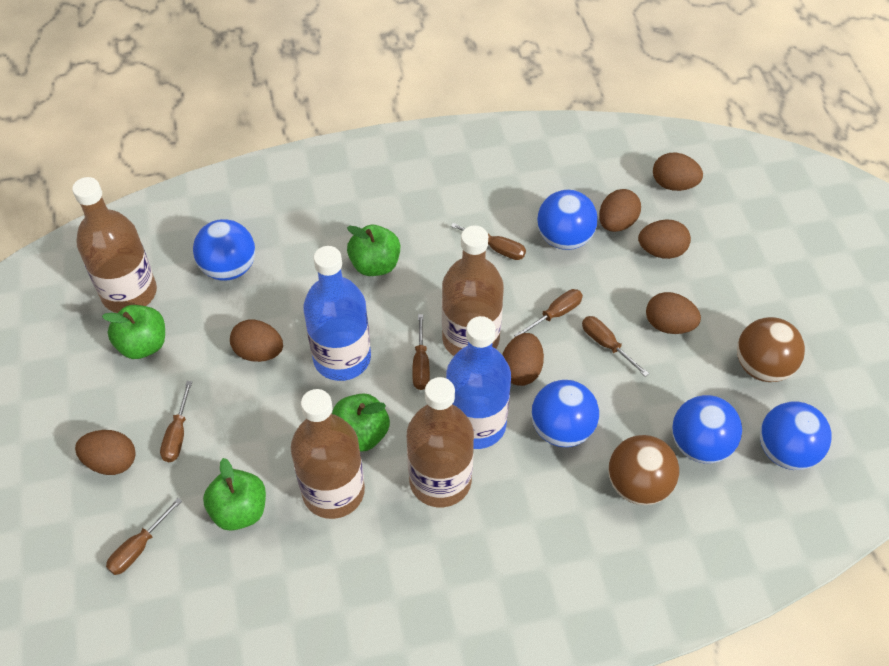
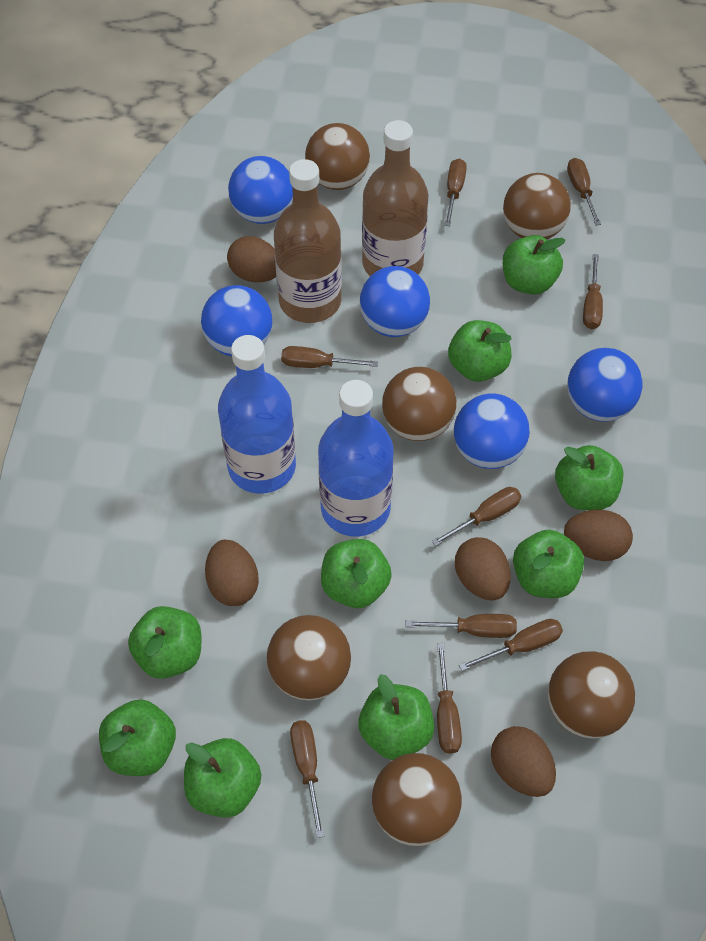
brown ball: [608,435,679,505] [737,317,805,382] = 2 -> [267,615,351,700] [305,123,370,190] [372,753,462,846] [382,367,457,441] [503,173,571,239] [548,651,635,739] = 6
brown bottle: [72,177,157,313] [291,389,365,519] [407,377,474,507] [442,226,504,356] = 4 -> [274,159,342,323] [362,120,429,276] = 2
brown egg: [75,430,136,475] [230,320,283,362] [502,333,544,386] [599,189,641,232] [638,219,691,259] [646,292,701,334] [653,153,703,191] = 7 -> [205,540,259,606] [227,236,276,282] [455,537,511,601] [491,726,556,797] [564,510,633,561] = 5
brown screwdriver: [106,498,182,575] [160,381,192,462] [412,314,430,390] [451,223,526,260] [514,289,583,337] [582,316,649,377] = 6 -> [281,346,378,368] [290,720,324,838] [406,614,517,638] [431,487,521,546] [437,643,462,754] [445,158,467,226] [459,619,563,671] [567,158,601,225] [583,254,603,329] = 9
green apple: [102,305,165,359] [203,458,266,531] [332,393,390,452] [347,225,400,276] = 4 -> [99,699,176,776] [128,606,201,679] [184,738,261,818] [321,539,392,608] [358,674,434,760] [448,320,512,382] [503,235,566,294] [513,530,584,598] [555,445,624,510] = 9

